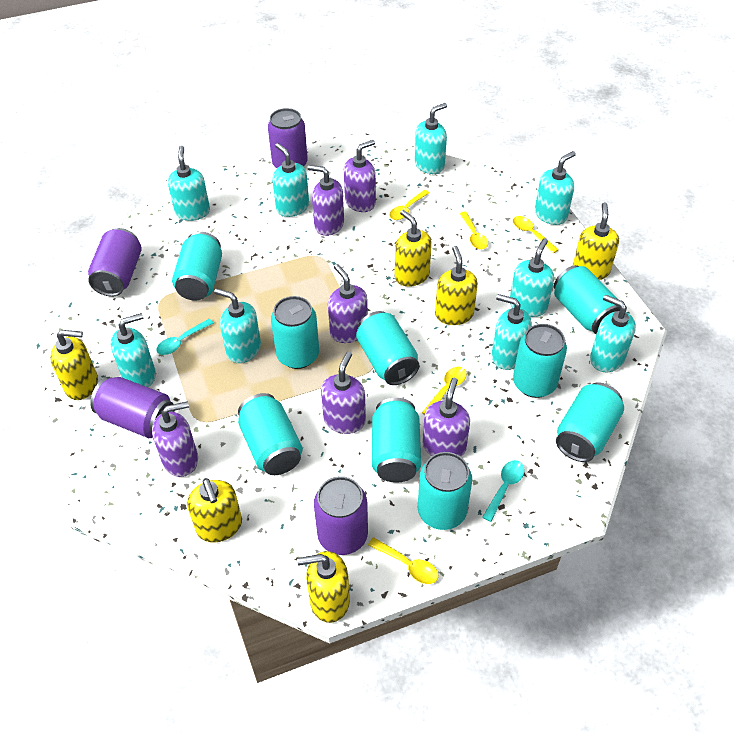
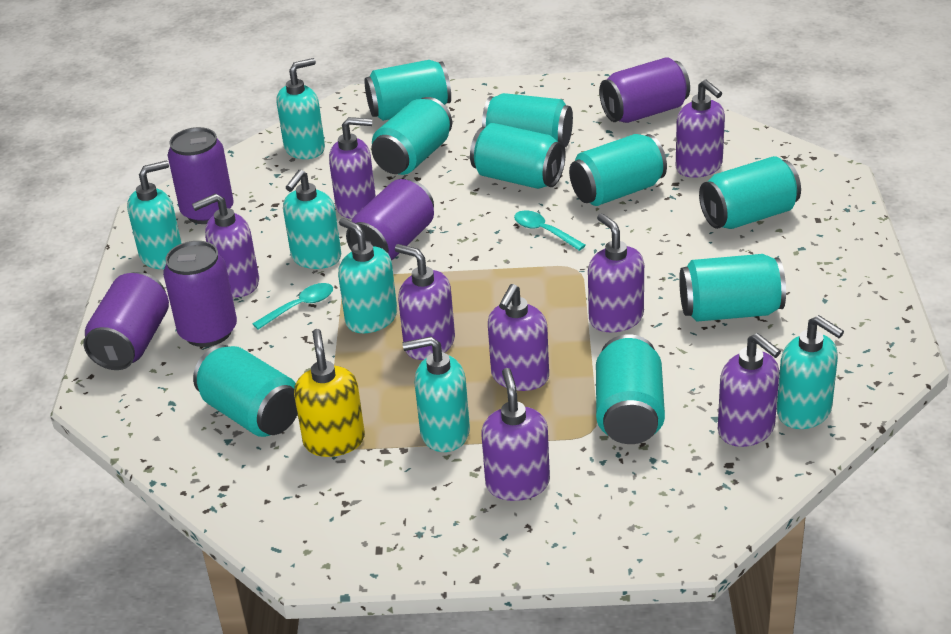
purple can: [88,228,142,296] [90,377,175,438] [268,108,308,168] [314,476,368,555] = 4 -> [84,272,169,370] [163,241,237,347] [168,127,234,224] [346,179,434,260] [599,57,690,123] = 5
purple soap dispenser: [152,401,198,477] [308,165,344,236] [321,351,366,434] [328,264,368,343] [344,140,376,212] [423,378,470,457] = 6 -> [192,193,259,297] [329,117,376,219] [395,244,455,360] [481,368,550,501] [488,284,549,391] [588,213,644,332] [676,80,725,178] [718,333,781,447] = 8
turquoise soap dispenser: [110,313,156,387] [168,146,210,221] [214,288,261,363] [272,143,309,217] [415,103,447,174] [492,294,532,370] [510,238,554,317] [535,151,576,225] [590,295,636,372] = 9 -> [127,161,182,269] [276,58,325,159] [283,170,341,269] [338,218,397,333] [402,336,470,452] [777,315,844,429] = 6
yellow soap dispenser: [50,330,98,400] [187,478,242,543] [297,551,350,623] [394,210,432,287] [435,246,478,325] [573,202,619,280] = 6 -> [294,329,365,457] = 1
yellow spoon: [368,537,438,584] [389,190,430,220] [422,367,467,415] [459,212,488,249] [513,216,559,253] = 5 -> none = 0

